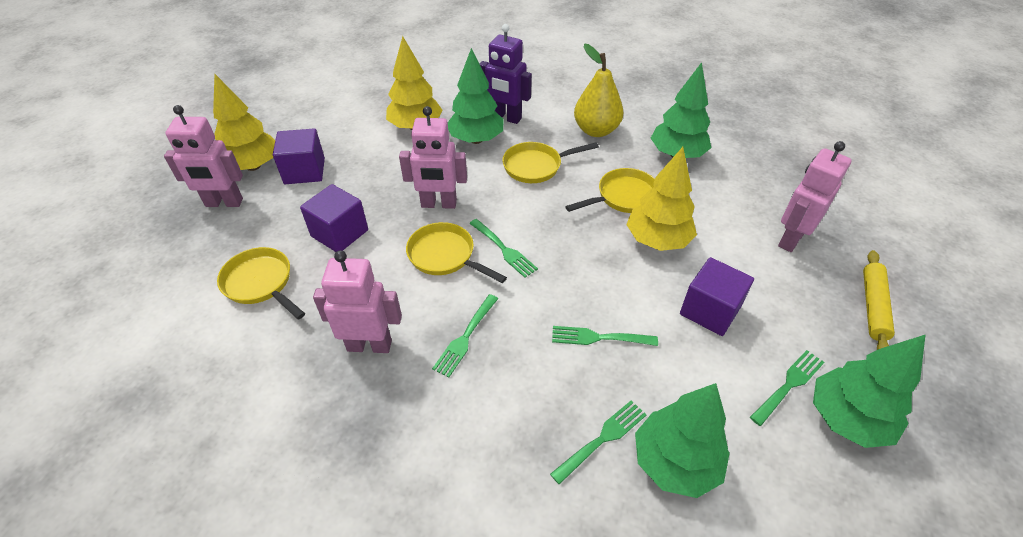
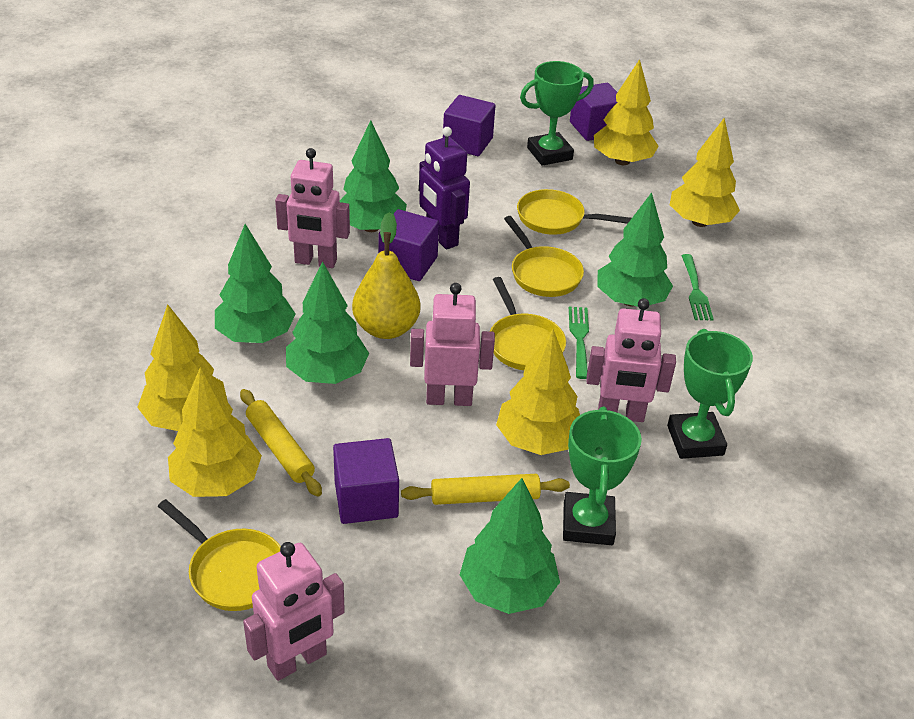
green fork: [432,294,498,377] [469,219,538,278] [550,401,646,485] [552,326,658,346] [750,350,824,426] = 5 -> [569,307,589,379] [681,254,714,320] = 2
green tree: [448,48,503,144] [635,383,730,498] [651,62,712,158] [813,334,926,448] = 4 -> [215,224,296,343] [286,262,369,384] [340,120,407,232] [460,478,560,614] [597,192,673,307] = 5
green trophy: none = 0 -> [520,61,594,166] [563,406,642,545] [667,329,753,459] = 3
purple cube: [273,129,325,184] [300,184,368,252] [680,257,754,336] = 3 -> [333,438,399,524] [379,209,439,281] [443,95,496,156] [570,83,618,141] = 4
yellow rolling pin: [863,250,895,350] = 1 -> [240,389,322,497] [401,474,570,505] = 2
yellow tree: [213,74,275,171] [386,36,443,130] [626,147,697,251] = 3 -> [137,304,228,431] [168,367,262,497] [496,329,580,455] [594,59,659,165] [670,118,740,227] = 5

